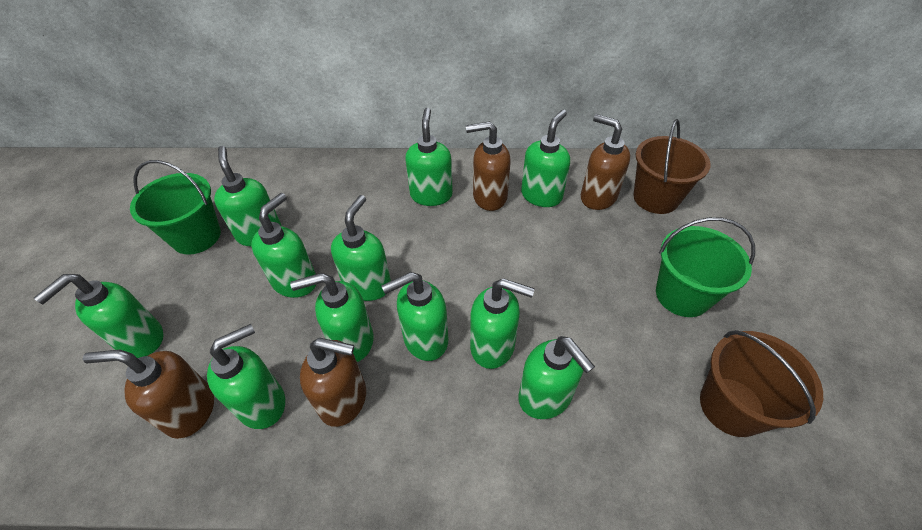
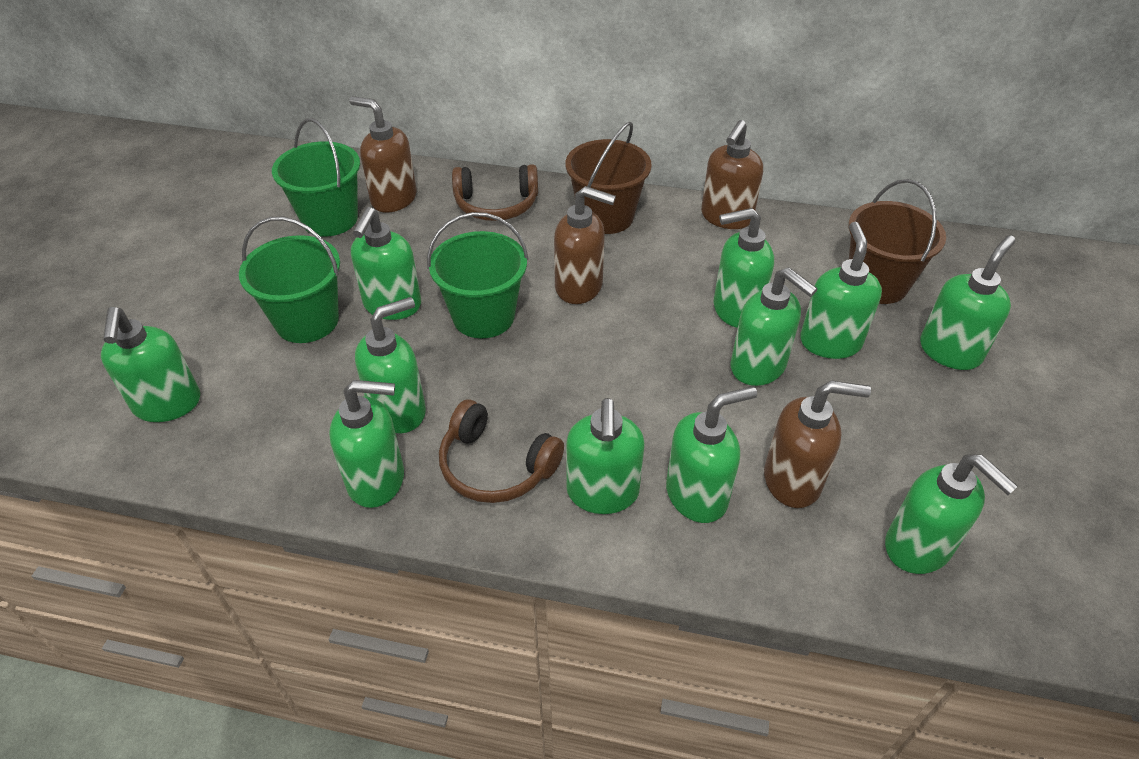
brown headphones: none = 0 -> [439,399,564,503] [452,164,538,221] = 2
green bucket: [130,160,221,255] [656,217,755,317] = 2 -> [239,217,340,343] [272,118,360,237] [427,212,529,338] = 3

